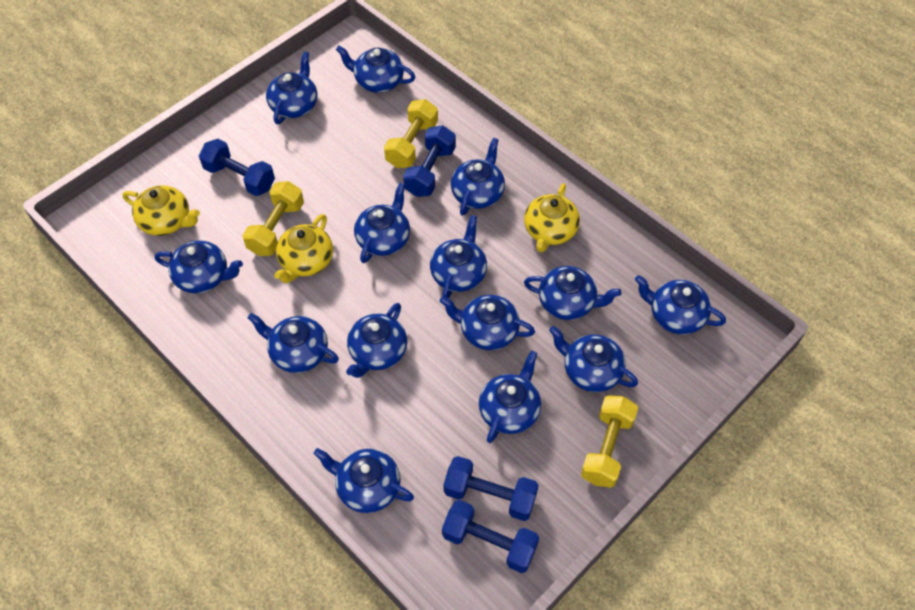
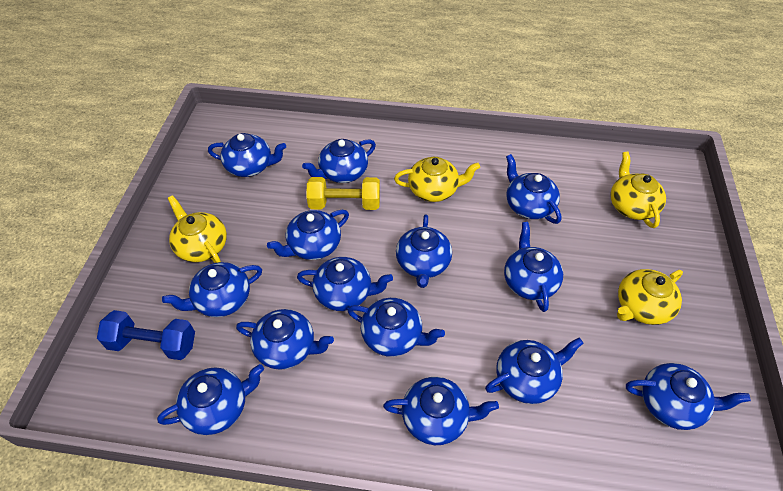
blue dumbbell: [199,139,275,196] [403,126,456,197] [442,500,539,573] [443,456,539,521] = 4 -> [97,310,195,360] = 1
yellow dumbbell: [243,181,304,256] [384,99,438,168] [581,395,638,488] = 3 -> [306,177,380,210] = 1
yellow teapot: [123,185,200,236] [274,214,333,283] [524,183,580,252] = 3 -> [168,195,227,263] [394,157,480,202] [610,151,666,228] [617,269,683,325] = 4

